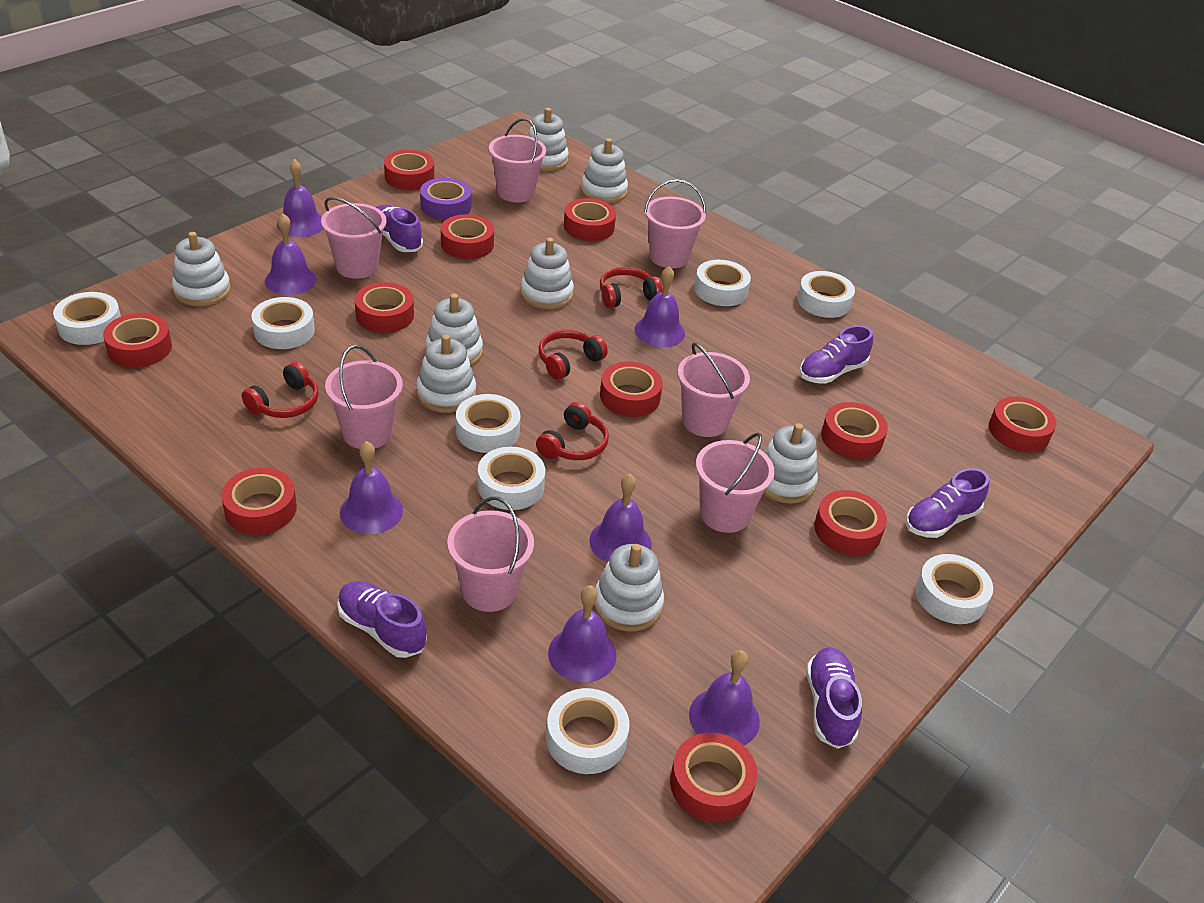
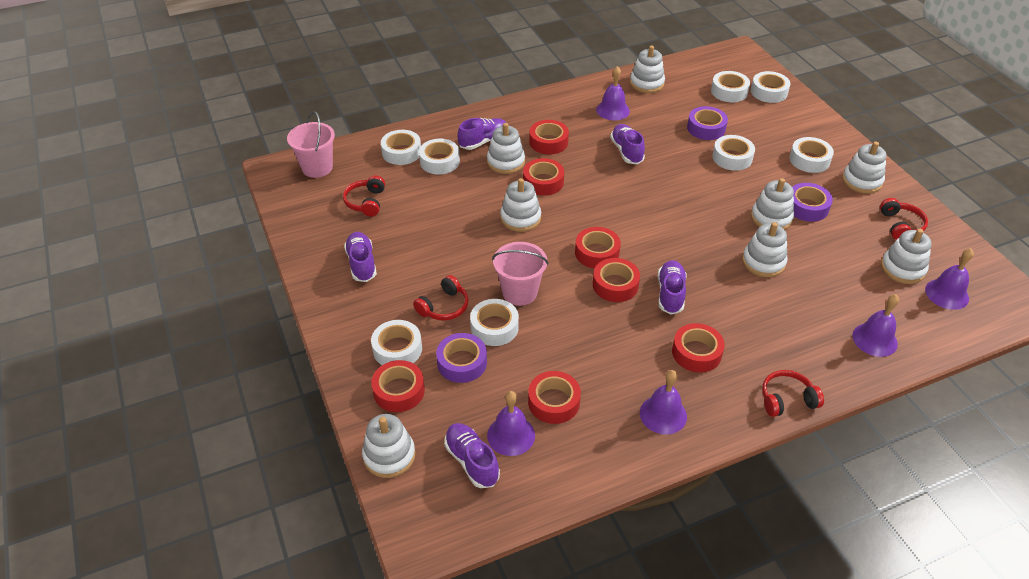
pink bucket: [321,197,387,279] [325,345,403,449] [447,497,534,612] [489,118,546,203] [644,179,706,268] [678,343,750,437] [696,433,775,533] = 7 -> [287,111,335,178] [492,242,548,306] = 2
purple bell: [265,214,317,295] [277,159,323,237] [340,441,403,534] [548,585,617,683] [589,474,652,563] [635,266,685,347] [689,650,760,745] = 7 -> [487,391,535,456] [596,66,630,121] [640,370,687,435] [852,294,899,357] [925,248,974,310] = 5
purple tape: [420,178,472,220] = 1 -> [436,333,487,383] [687,106,728,140] [792,183,833,222] = 3
red tape: [103,313,172,367] [221,467,297,535] [355,282,414,333] [384,150,434,190] [441,214,494,259] [564,198,616,241] [600,361,663,417] [670,733,757,822] [814,490,887,555] [821,402,888,459] [989,397,1056,452] = 11 -> [371,360,425,412] [523,158,564,196] [528,371,581,424] [529,120,569,154] [575,227,621,269] [593,258,640,302] [672,323,725,373] = 7

